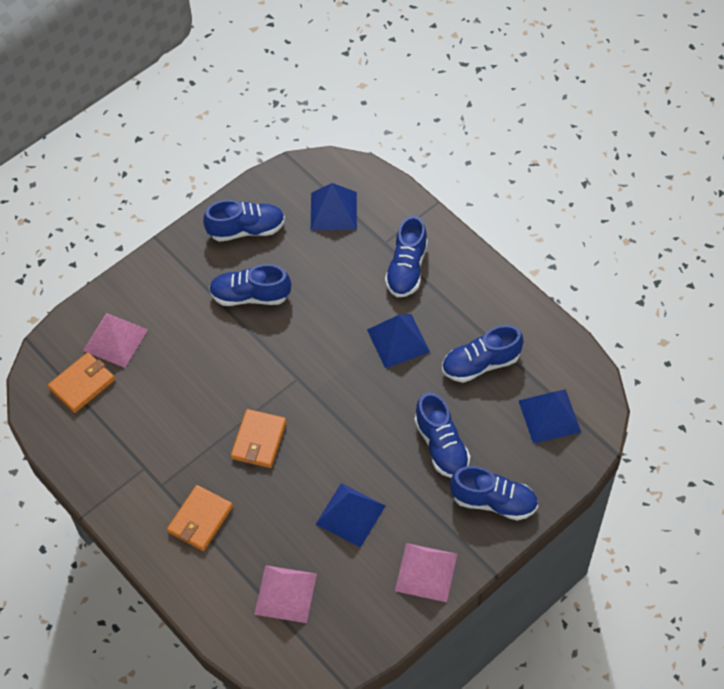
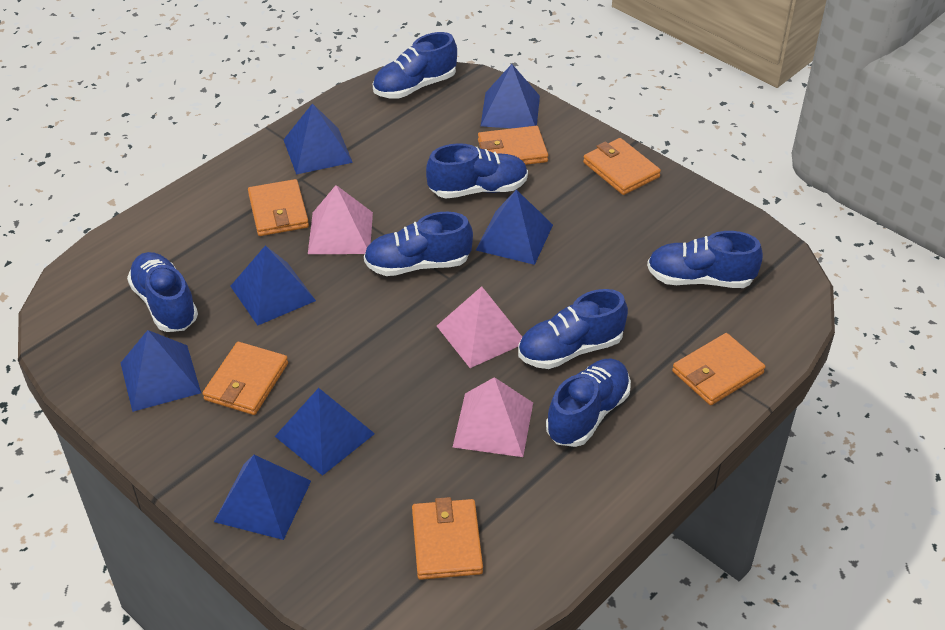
blue pyramid: [311,183,357,230] [316,483,386,548] [367,314,430,368] [519,389,581,444] = 4 -> [121,330,201,412] [214,455,311,540] [230,245,316,326] [275,388,375,476] [283,103,353,175] [476,190,553,265] [481,64,540,128] = 7
blue shoe: [203,200,285,242] [209,264,291,306] [385,216,428,297] [414,392,470,478] [442,325,524,383] [450,466,538,521] = 6 -> [127,252,198,332] [364,212,473,276] [373,32,457,99] [426,143,528,198] [518,289,628,369] [546,359,631,447] [647,231,763,288] = 7
orange wallet: [48,352,115,413] [167,485,233,551] [231,409,286,468] = 3 -> [203,342,288,415] [248,179,309,236] [412,497,483,580] [478,126,548,165] [583,138,661,195] [672,333,765,405] = 6

